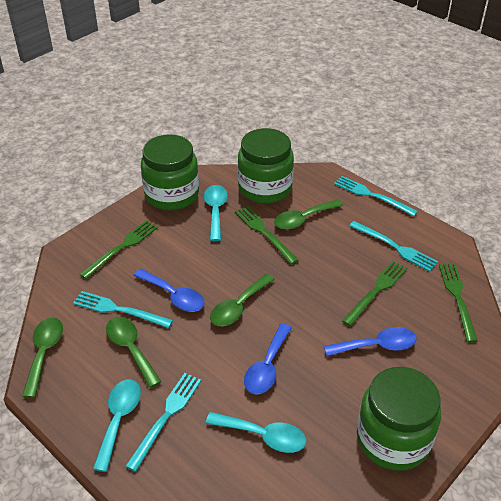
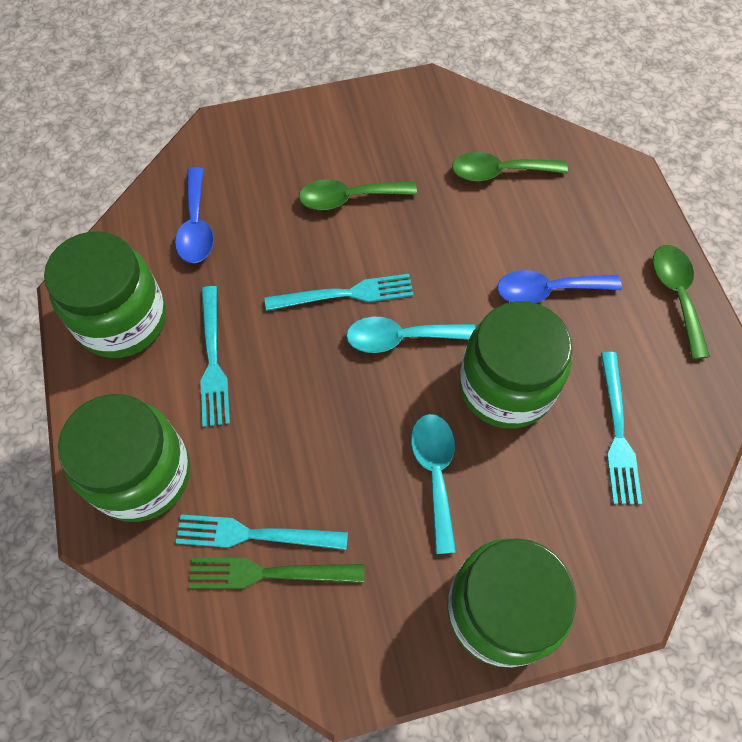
blue spoon: [134,269,204,312] [244,323,292,395] [324,327,417,356] = 3 -> [175,167,214,263] [497,270,622,303] = 2
green fork: [80,221,158,279] [235,206,299,265] [342,261,407,326] [439,264,478,343] = 4 -> [189,558,364,589] = 1
green jar: [141,134,199,210] [238,128,294,203] [357,367,441,471] = 3 -> [44,231,166,358] [58,394,191,522] [447,538,576,667] [459,301,572,429] = 4
green spoon: [22,317,63,398] [106,317,162,388] [210,274,275,326] [274,199,344,230] = 4 -> [299,179,417,210] [452,152,568,182] [653,245,710,359] = 3
turquoise spoon: [93,379,141,472] [204,185,228,241] [206,412,306,453] = 3 -> [346,317,475,353] [411,414,456,554] = 2

